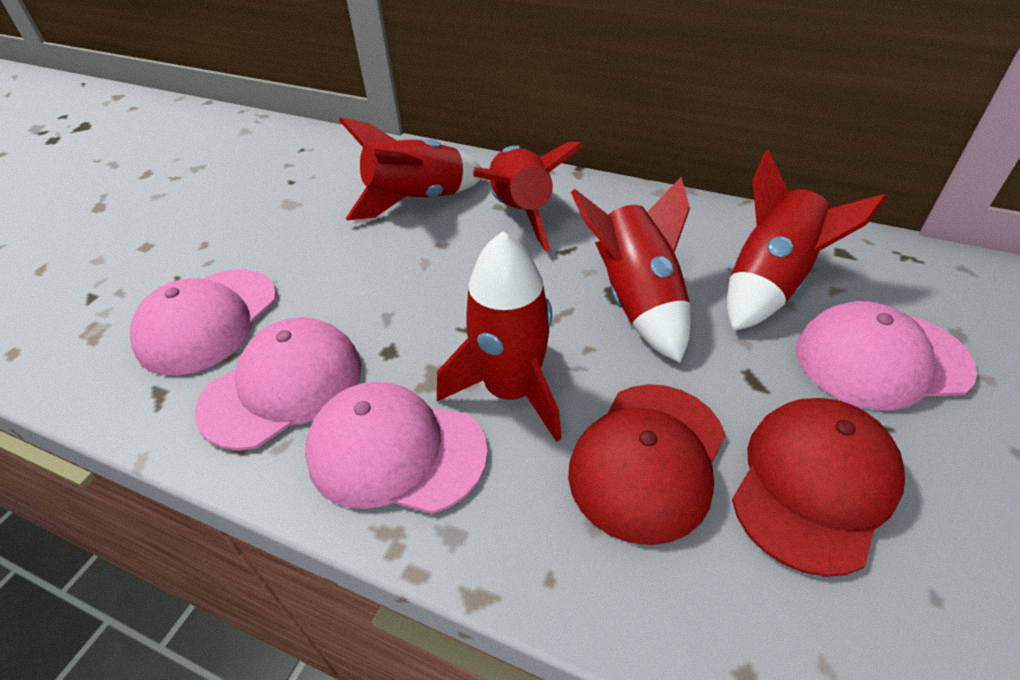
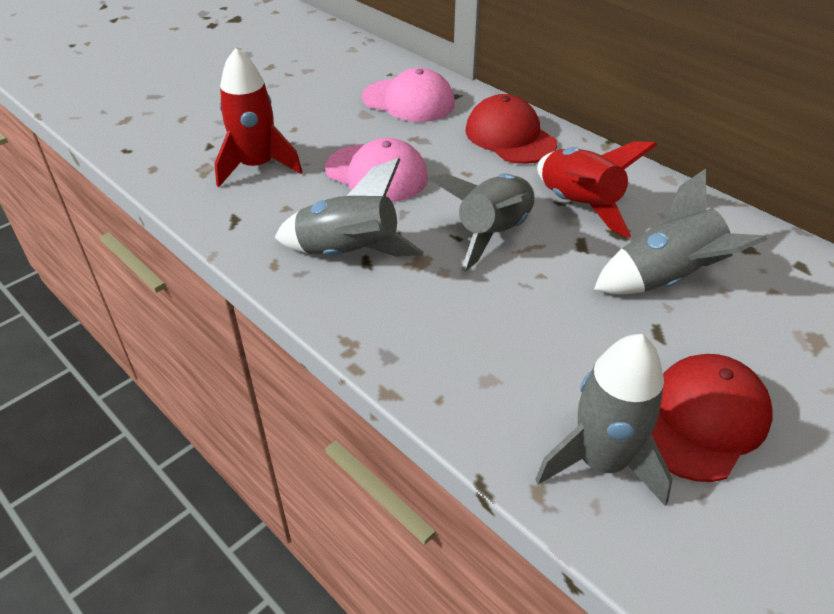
grey rocket: none = 0 -> [275,158,424,257] [429,173,535,272] [535,334,673,506] [594,169,767,295] = 4
pink cap: [130,270,276,375] [195,317,362,451] [305,382,488,514] [796,301,977,411] = 4 -> [325,138,428,202] [362,68,455,122] = 2
red rocket: [339,117,482,220] [437,231,562,442] [473,142,584,251] [571,177,691,363] [727,150,887,331] = 5 -> [214,48,302,187] [537,141,657,238] = 2

